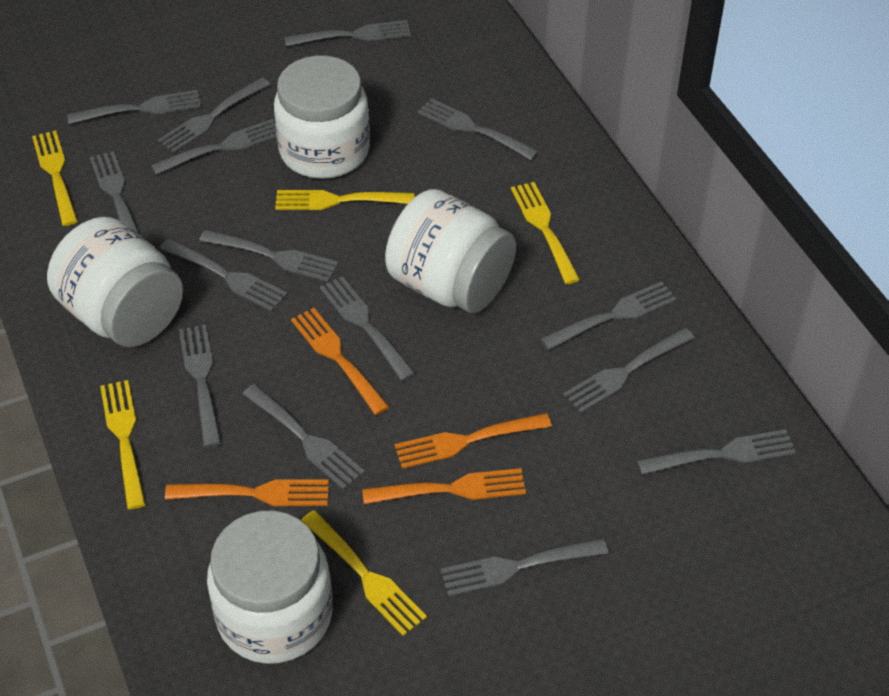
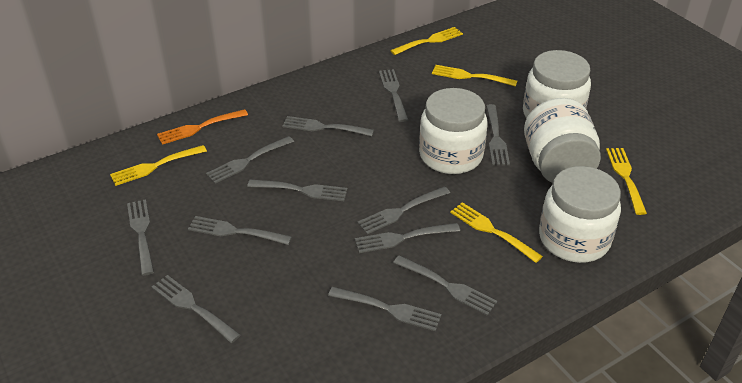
grey fork: [67,90,201,124] [90,151,140,235] [151,119,276,175] [158,77,271,153] [160,239,288,311] [179,325,221,447] [199,230,339,282] [243,384,365,490] [284,20,411,47] [320,276,416,381] [418,98,539,161] [441,538,608,596] [541,281,677,350] [563,328,695,413] [637,429,796,475] = 15 -> [127,199,154,276] [152,275,240,343] [188,216,292,245] [206,136,294,184] [247,180,348,201] [282,116,374,136] [328,287,442,331] [355,223,460,253] [357,186,450,234] [379,69,408,122] [393,255,497,316] [486,104,510,165] = 12
orange fork: [165,479,329,506] [291,308,389,415] [362,468,526,504] [394,413,552,469] = 4 -> [157,109,248,145] = 1

